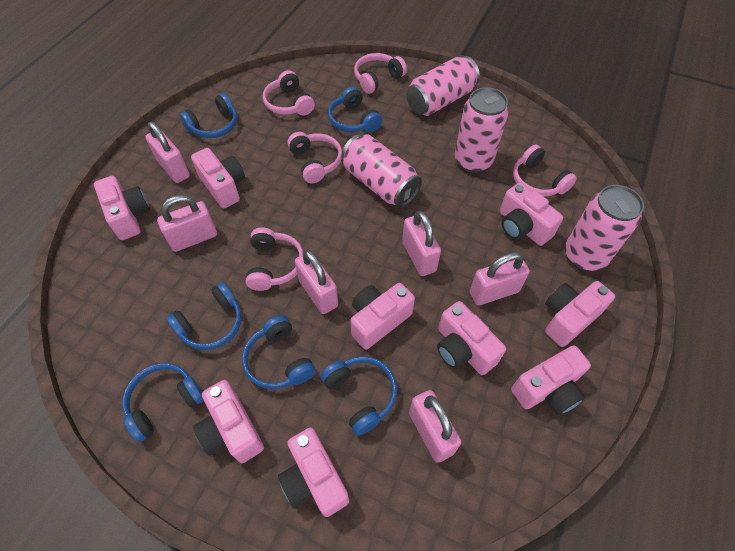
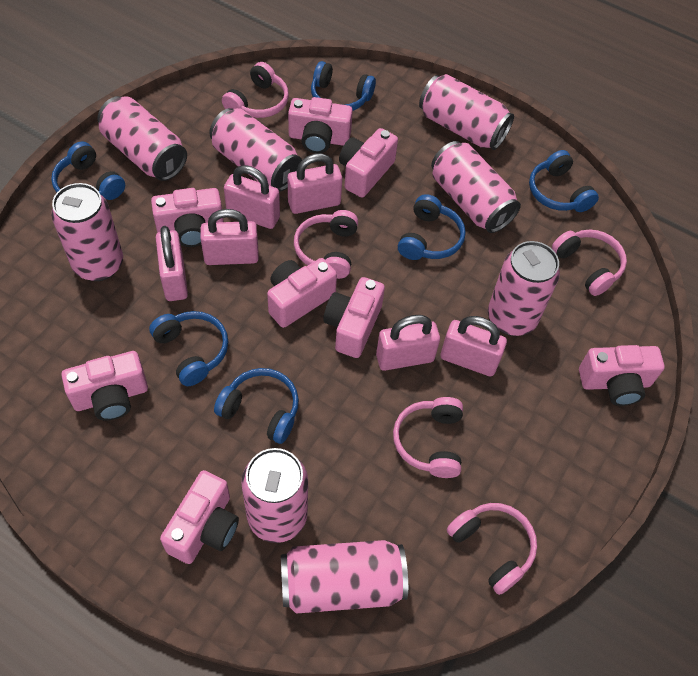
pink camera: [94,176,150,240] [191,148,245,208] [193,380,264,463] [278,428,349,517] [350,283,415,350] [437,301,506,375] [500,183,563,246] [511,346,591,415] [545,281,615,347] = 9 -> [61,351,148,420] [151,188,224,247] [160,470,239,564] [267,258,337,328] [288,97,353,153] [323,277,385,358] [339,128,398,198] [579,345,665,406] = 8
pink can: [341,134,422,208] [406,56,480,116] [455,87,509,173] [565,185,644,271] = 4 -> [51,183,123,281] [98,96,187,181] [209,108,302,192] [241,448,308,543] [281,540,408,614] [419,74,514,150] [431,141,521,233] [488,241,560,336] = 8

